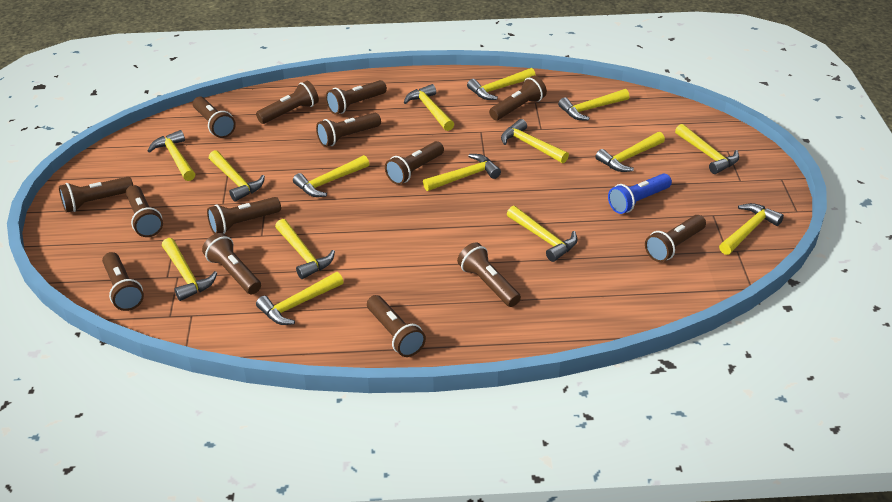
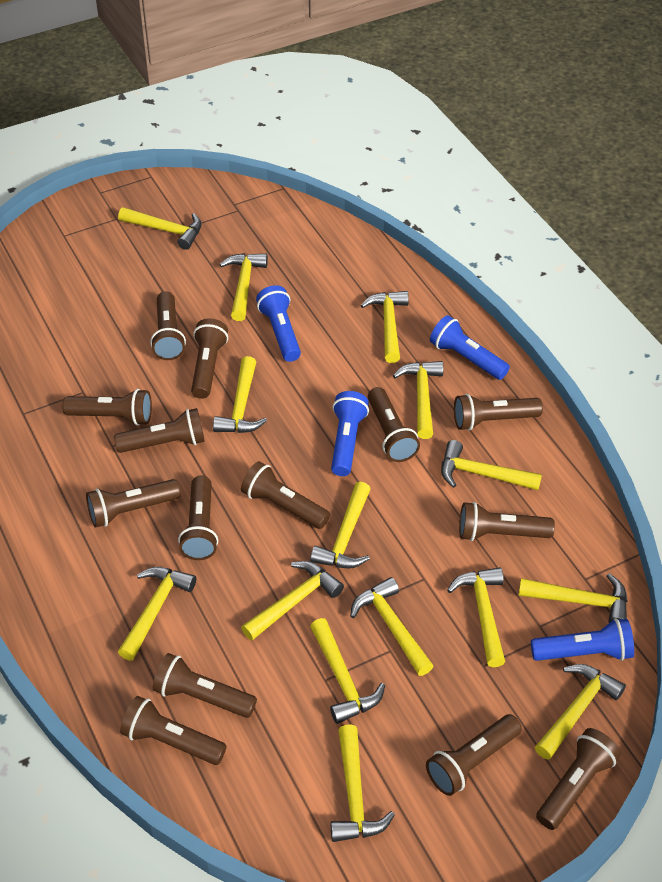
blue flashlight: [608,173,672,214] = 1 -> [256,285,301,362] [331,391,369,476] [430,315,510,380] [531,618,634,661] = 4

